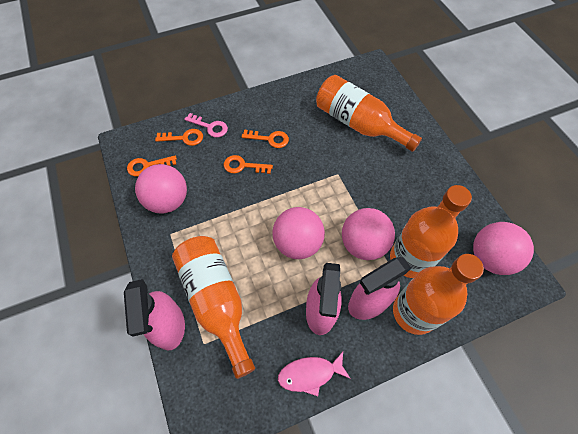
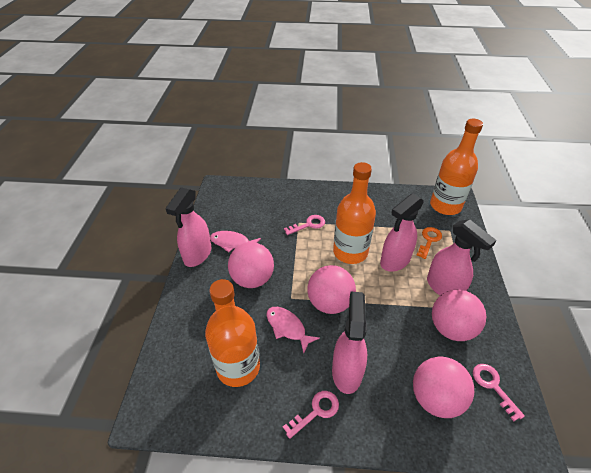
orange bottle: [172,236,255,379] [316,75,422,152] [390,185,472,278] [393,254,484,335] = 4 -> [205,279,260,387] [333,162,376,264] [430,119,483,215] = 3
orange key: [127,156,177,176] [155,129,203,146] [224,155,273,174] [242,129,289,148] = 4 -> [417,227,442,259] = 1
pink fish: [278,352,351,396] = 1 -> [210,231,261,253] [266,307,320,353] = 2
pink key: [184,113,228,137] = 1 -> [283,391,339,439] [284,215,325,235] [473,364,525,421] = 3
pink spray bottle: [124,279,185,350] [306,263,342,335] [348,257,412,320] = 3 -> [165,187,212,267] [332,292,367,394] [380,193,424,272] [427,219,496,296] = 4

